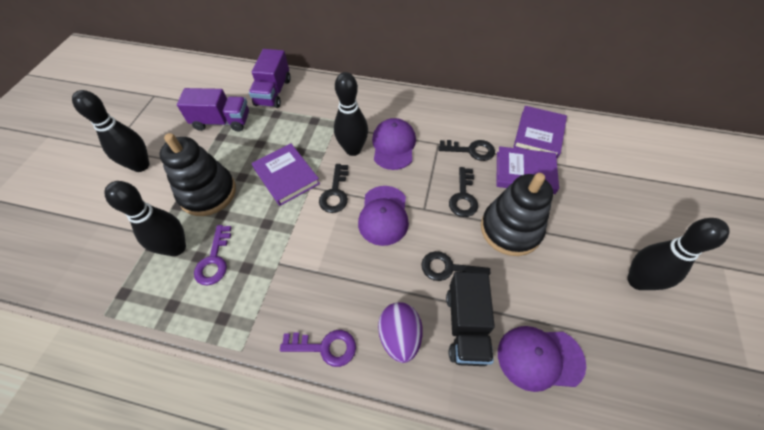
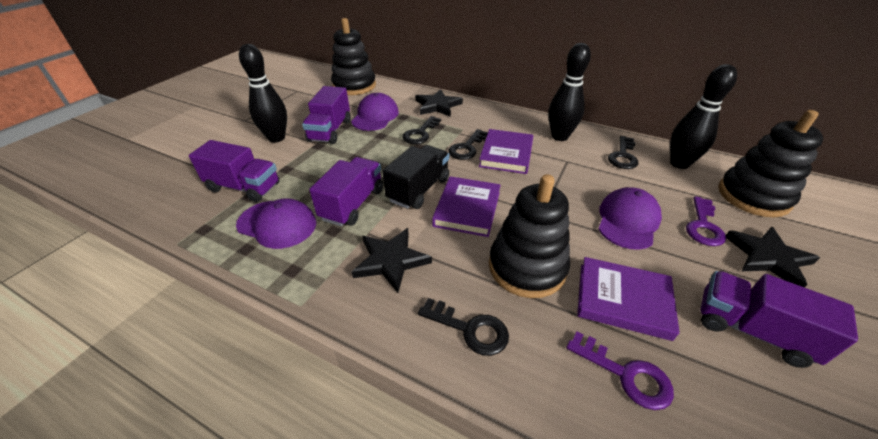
black bowling pin: [72,90,149,172] [104,181,186,256] [334,72,368,156] [627,218,729,290] = 4 -> [239,44,287,143] [548,43,591,141] [670,64,737,169] = 3
black stacking toy: [159,133,236,216] [481,173,553,256] = 2 -> [331,18,376,95] [489,174,570,298] [718,110,823,217] = 3
black star: none = 0 -> [352,228,432,293] [415,89,463,117] [726,227,820,287] = 3
purple egg: [378,302,423,363] = 1 -> none = 0
purple truck: [177,88,249,132] [249,49,291,108] = 2 -> [189,140,280,202] [302,86,351,144] [309,157,383,226] [700,271,858,368] = 4

